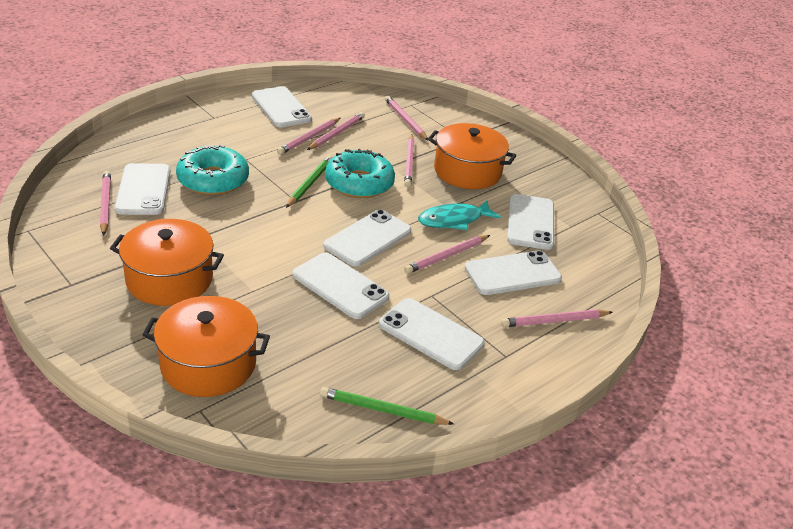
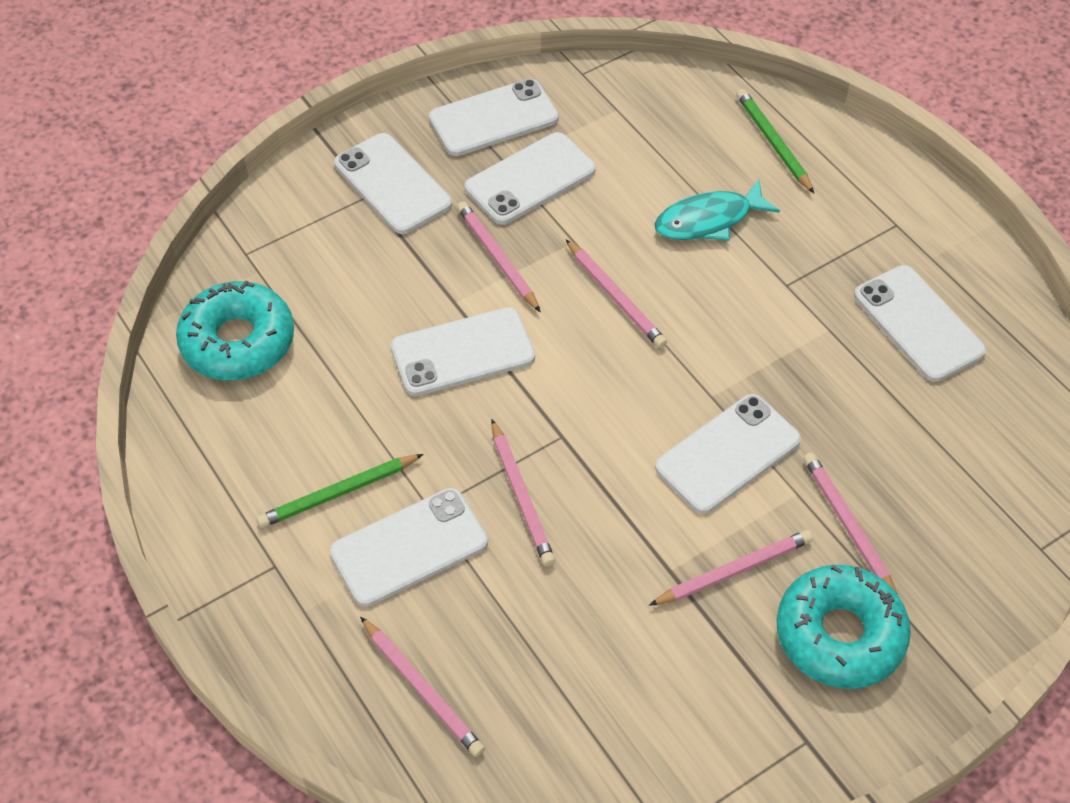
orange pot: [110,219,224,306] [143,296,270,397] [428,123,516,189] = 3 -> none = 0
pink pencil: [100,171,111,236] [277,118,340,155] [307,112,365,150] [385,96,428,140] [404,134,414,187] [404,235,490,274] [501,309,613,327] = 7 -> [360,617,485,757] [457,201,541,312] [491,419,555,566] [566,240,667,348] [649,530,813,606] [803,453,897,593] = 6

